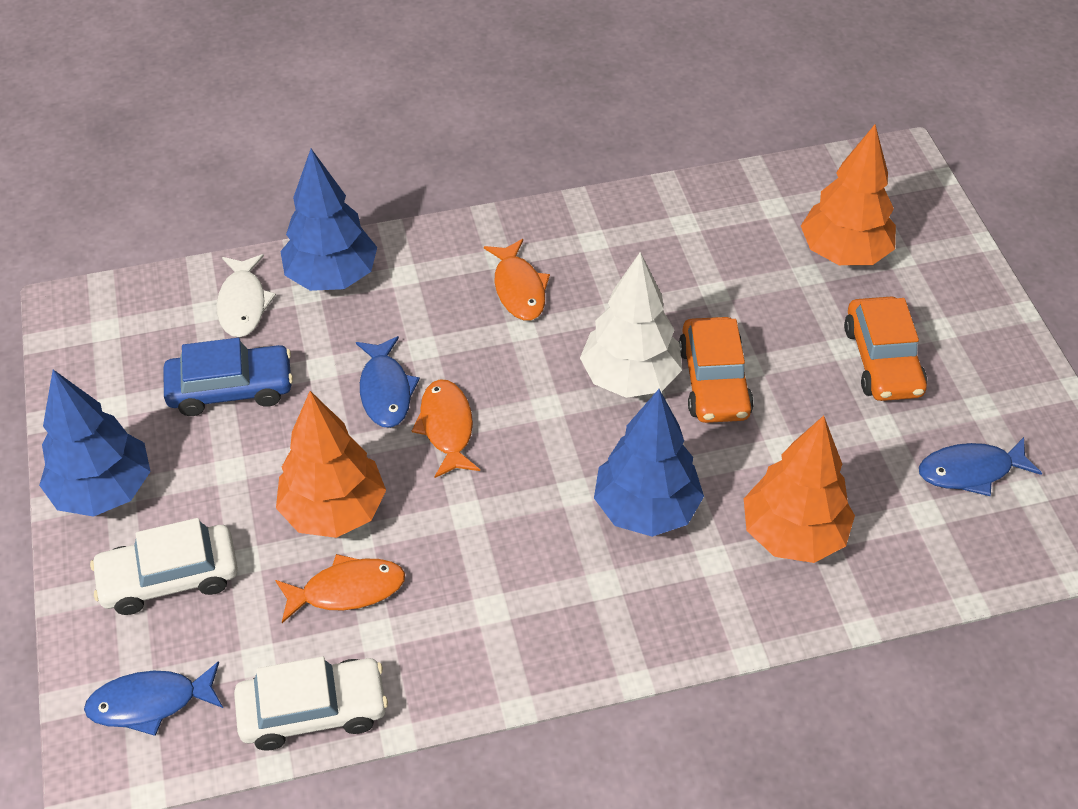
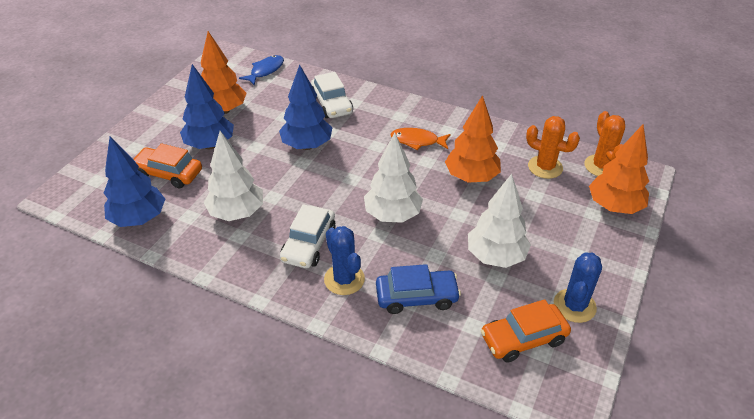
blue cactus: none = 0 -> [324,226,365,295] [554,252,602,323] = 2
blue fish: [84,661,223,736] [356,336,420,428] [919,437,1042,496] = 3 -> [239,55,284,86] = 1
orange cactus: none = 0 -> [526,116,580,179] [584,111,625,176] = 2
orange fish: [275,554,405,623] [412,379,480,478] [484,239,550,321] = 3 -> [391,128,451,150] = 1
white fish: [217,254,276,337] = 1 -> none = 0
white tree: [580,252,682,398] = 1 -> [204,131,263,221] [364,133,423,223] [468,174,531,268] = 3

